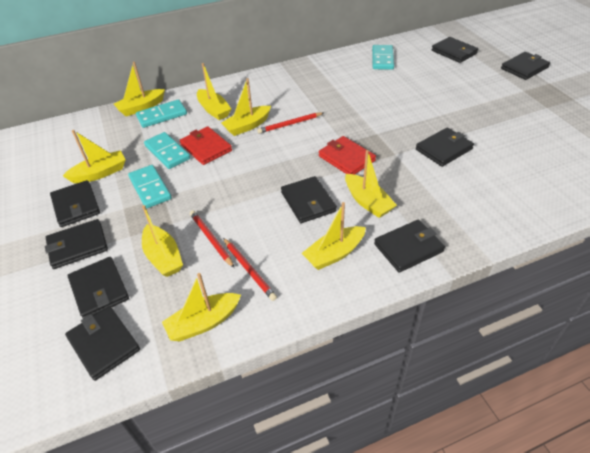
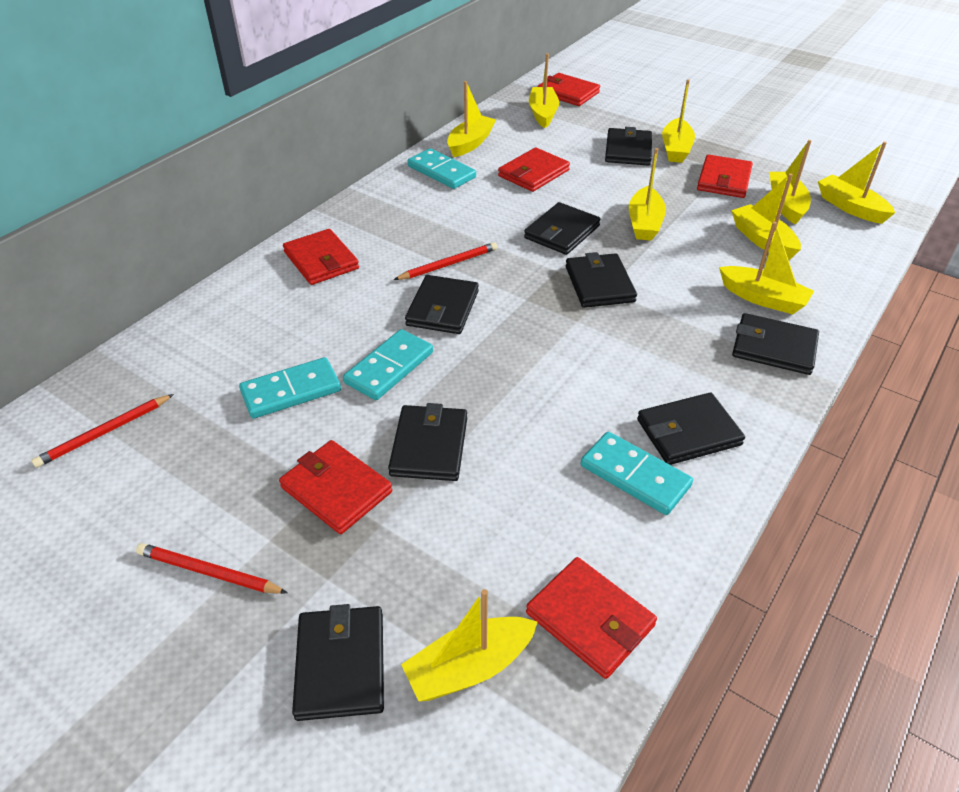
black wallet: [45,219,108,269] [50,180,100,227] [65,306,140,381] [67,257,129,318] [281,176,337,223] [374,220,445,273] [416,127,474,167] [432,37,478,63] [501,52,550,80] = 9 -> [292,604,384,721] [388,403,467,481] [405,275,479,334] [524,202,601,255] [566,252,637,308] [605,127,652,166] [637,393,745,465] [732,313,819,375] = 8
red wallet: [180,126,232,165] [319,136,376,175] = 2 -> [279,440,392,534] [283,229,359,285] [498,147,570,192] [526,557,657,679] [537,73,600,106] [697,154,753,198] = 6
yellow boat: [63,130,126,183] [114,62,165,116] [142,205,183,277] [162,273,241,341] [197,63,231,120] [221,78,271,136] [302,202,366,270] [345,150,397,218] = 8 -> [401,589,537,702] [447,81,496,157] [529,53,559,128] [629,148,666,241] [662,79,695,163] [719,221,814,314] [731,174,801,260] [769,140,812,225] [818,142,895,224] = 9

